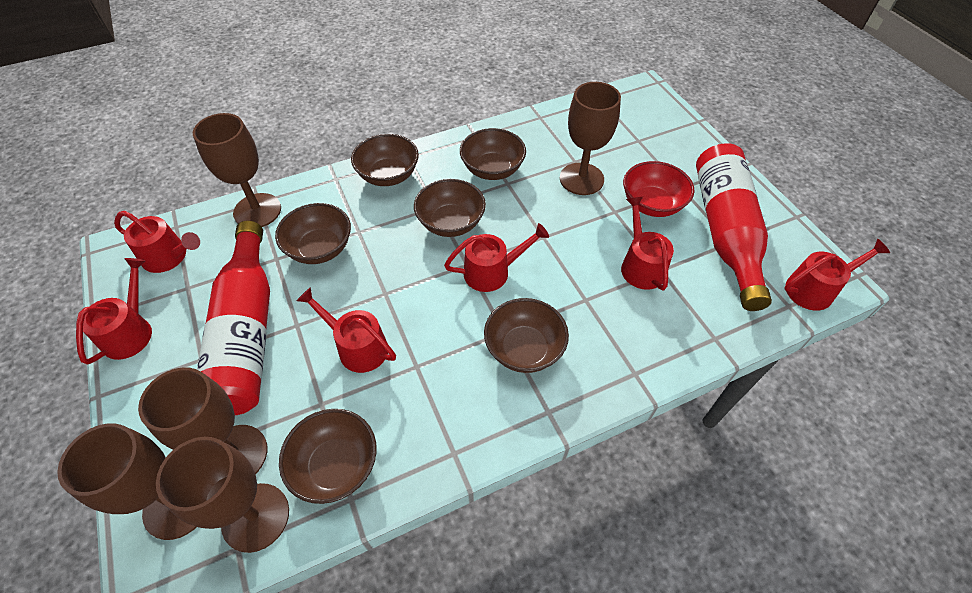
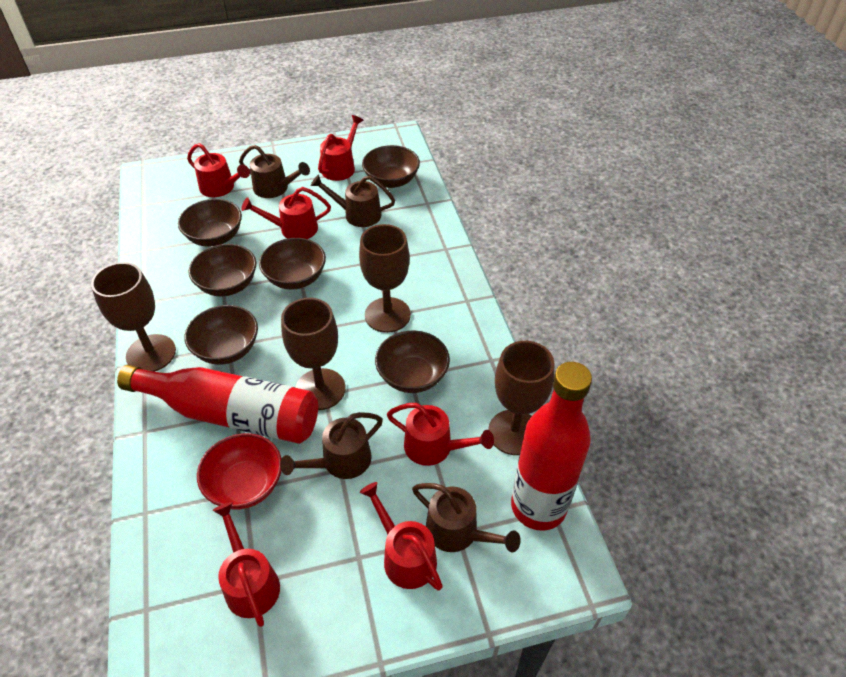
brown goblet: [57,423,196,540] [138,367,267,474] [156,437,289,553] [193,113,281,227] [560,82,621,195] = 5 -> [91,262,176,372] [281,298,346,410] [359,224,411,333] [488,341,555,455] = 4
brown watering can: none = 0 -> [239,145,310,198] [280,412,383,479] [311,174,395,227] [412,483,521,552] = 4

